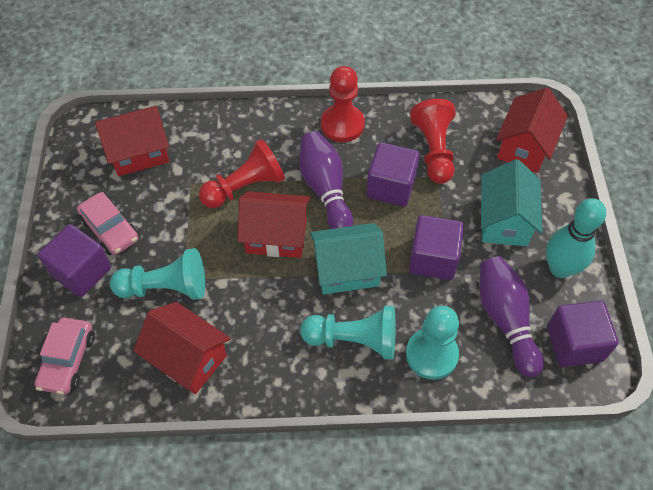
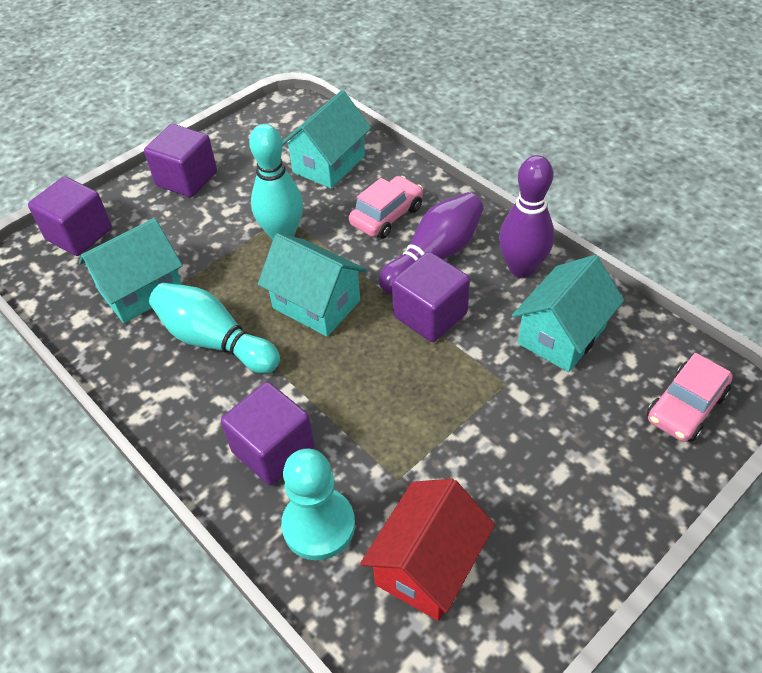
red house: [95,106,170,176] [133,302,231,394] [238,191,310,258] [496,87,568,173] = 4 -> [360,479,495,621] = 1
red pawn: [199,139,285,208] [321,66,365,142] [410,99,456,184] = 3 -> none = 0
turquoise bowling pin: [546,198,606,278] = 1 -> [149,283,280,374] [249,124,303,240] = 2
turquoise house: [310,223,387,295] [481,159,542,246] = 2 -> [79,218,183,323] [258,233,367,337] [282,90,371,189] [512,255,624,372] = 4
turquoise pawn: [110,248,205,300] [300,306,396,359] [406,306,459,380] = 3 -> [281,448,355,560] = 1

